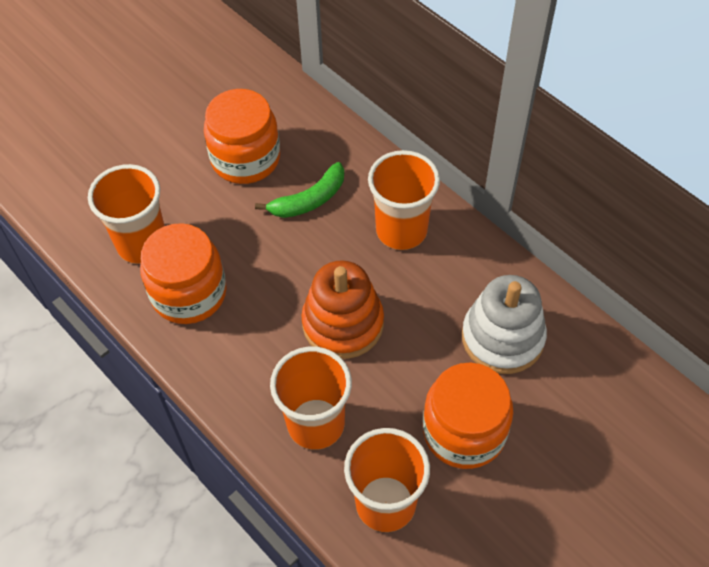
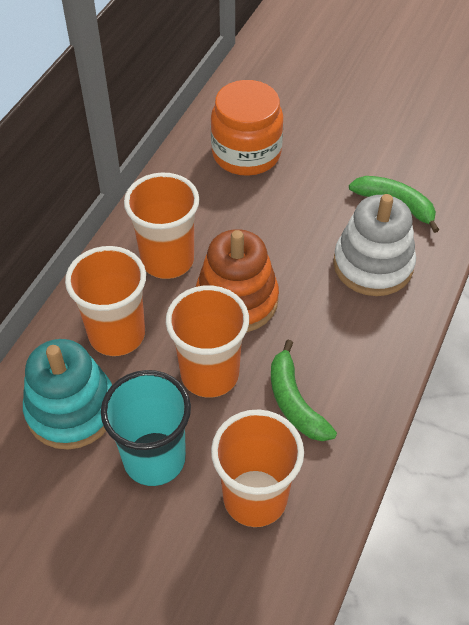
green banana: [255,162,344,218] = 1 -> [271,340,337,441] [349,176,439,233] = 2
orange jar: [140,223,227,324] [204,89,280,184] [423,363,513,469] = 3 -> [211,80,284,176] = 1
turquoise cup: none = 0 -> [101,370,191,486] = 1
turquoise stacking toy: none = 0 -> [23,339,112,450] = 1

